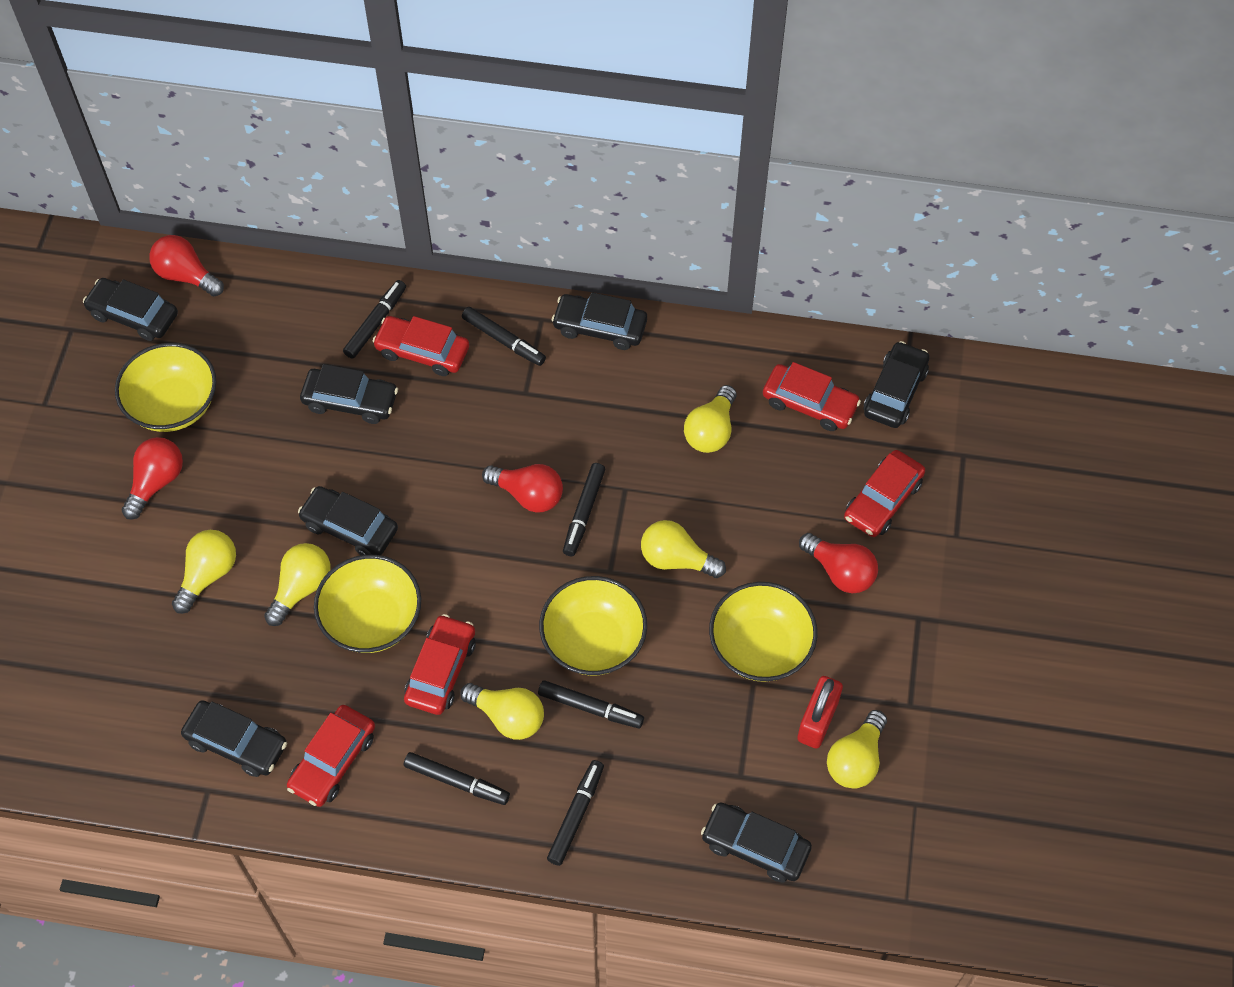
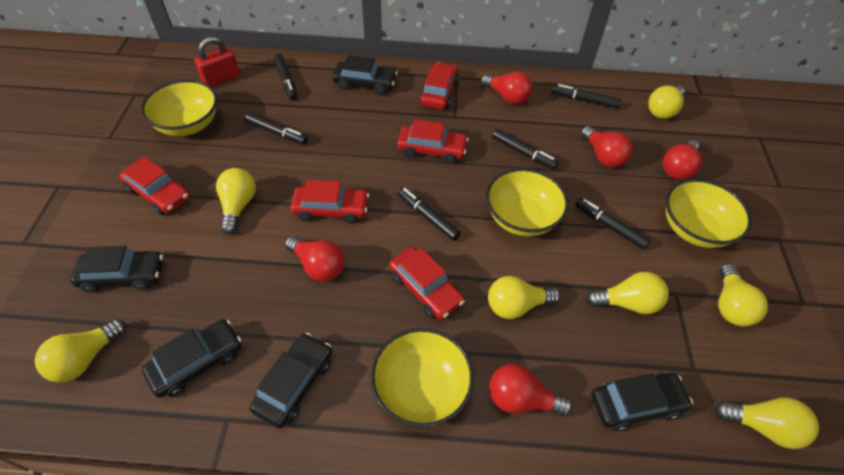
black car: [83,278,178,341] [181,700,287,777] [298,486,398,555] [300,364,398,424] [552,292,647,350] [701,802,812,882] [864,341,929,428] = 7 -> [70,246,163,293] [142,319,242,398] [250,333,332,428] [332,55,398,95] [591,373,693,431] = 5
red light bulb: [121,437,183,520] [149,235,224,297] [482,464,563,513] [799,533,878,593] = 4 -> [285,236,345,281] [481,71,533,104] [489,364,573,416] [581,126,633,167] [663,140,702,180] = 5
yellow light bulb: [172,530,236,614] [264,543,331,626] [460,683,544,740] [641,520,726,578] [684,385,736,453] [827,710,887,789] = 6 -> [35,319,126,382] [216,168,256,234] [488,276,560,319] [586,272,669,314] [648,86,685,119] [715,397,819,449] [718,264,768,327] = 7

